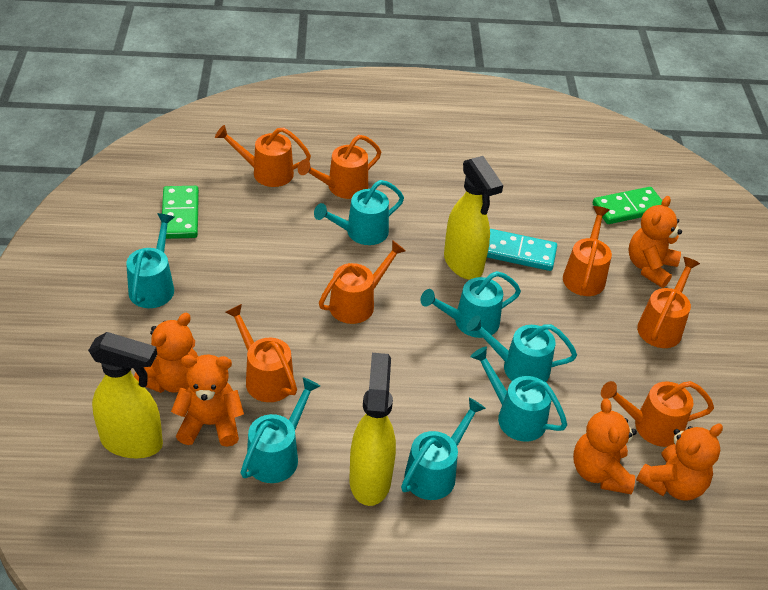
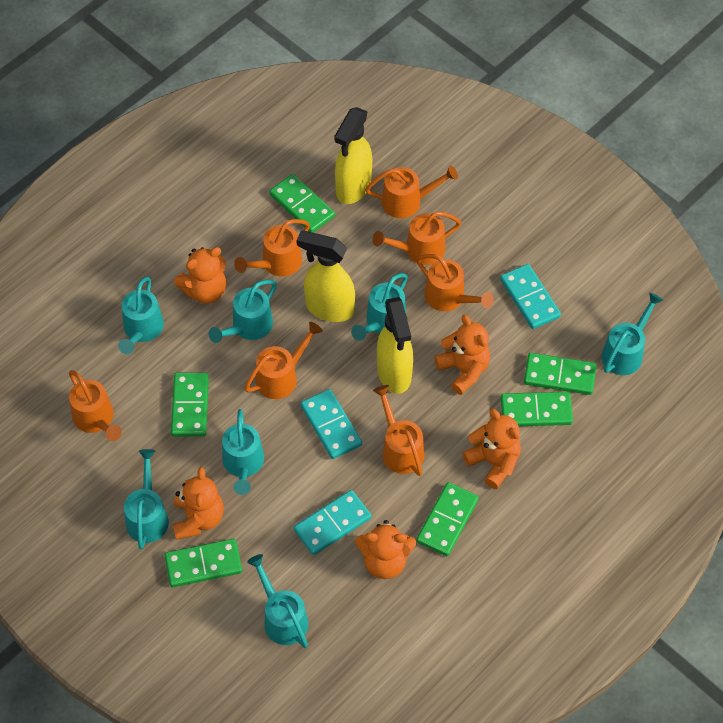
green domino: [161,186,199,239] [592,187,662,224] = 2 -> [164,539,242,587] [171,373,209,437] [269,174,335,233] [416,482,479,556] [501,392,573,426] [524,353,597,395] = 6
turquoise domino: [487,229,557,271] = 1 -> [294,490,372,555] [300,389,362,459] [500,264,561,329] = 3

